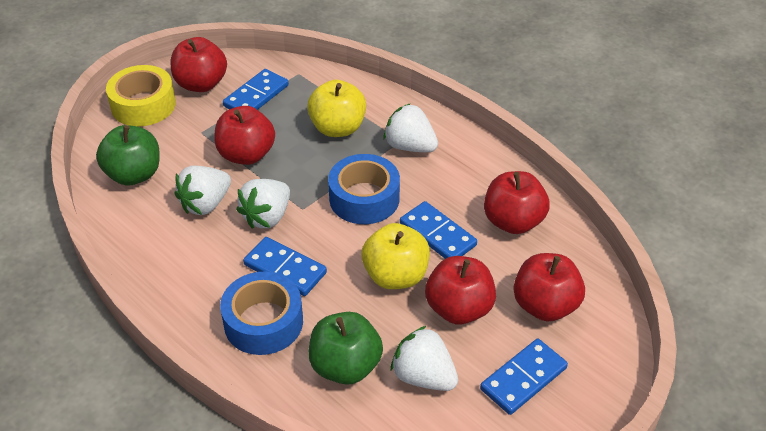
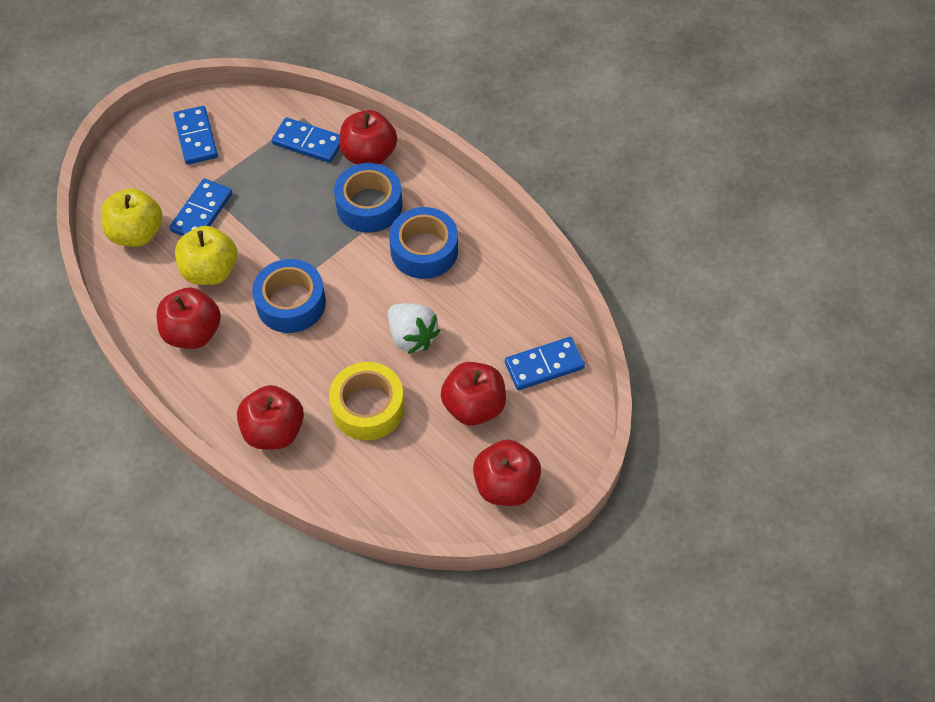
blue tape: [220,272,303,355] [328,154,400,224] = 2 -> [252,259,326,333] [334,163,402,233] [389,207,458,279] = 3
green apple: [96,125,160,186] [309,312,383,385] = 2 -> none = 0
white strawberry: [174,166,231,215] [236,179,290,229] [384,103,438,152] [391,326,458,391] = 4 -> [388,303,441,354] = 1

